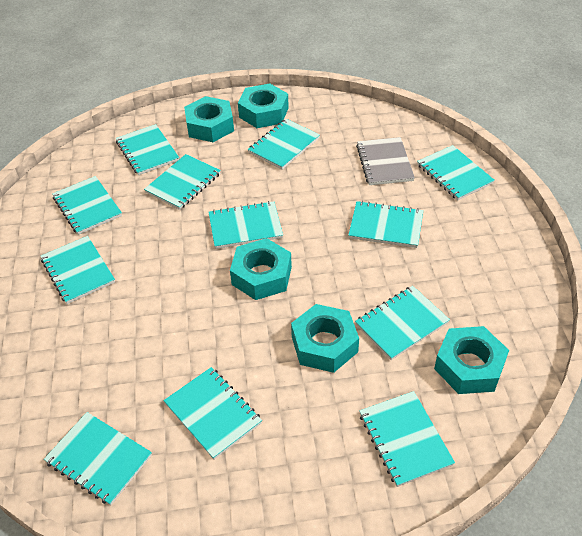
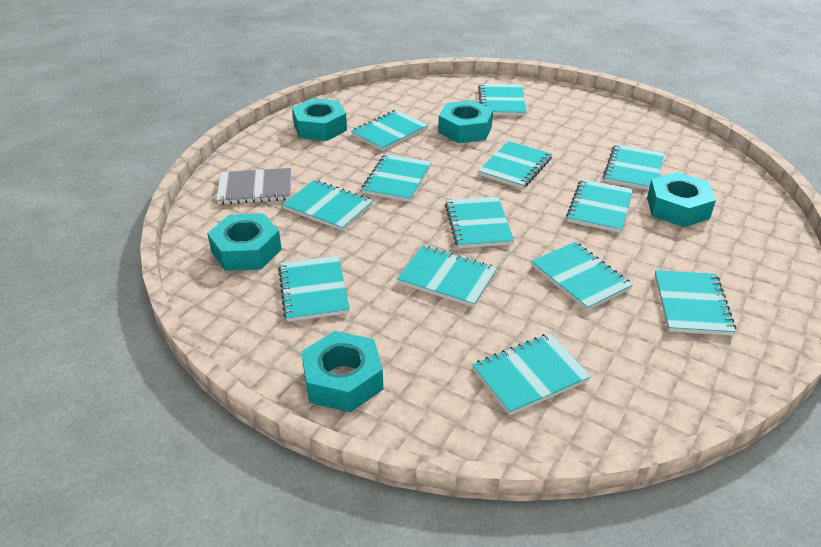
turquoise notebook: [41,236,115,304] [44,412,152,505] [52,176,122,235] [116,124,179,175] [144,154,221,210] [163,367,262,459] [208,201,283,249] [248,119,320,169] [348,201,423,248] [355,286,450,360] [359,391,455,487] [417,145,495,200] = 12 -> [278,256,350,322] [282,180,373,231] [351,110,428,151] [361,154,431,202] [397,246,497,307] [445,197,514,248] [472,333,591,415] [478,84,527,116] [478,141,552,189] [531,242,633,311] [566,179,633,233] [603,144,664,190] [655,270,736,336] = 13

